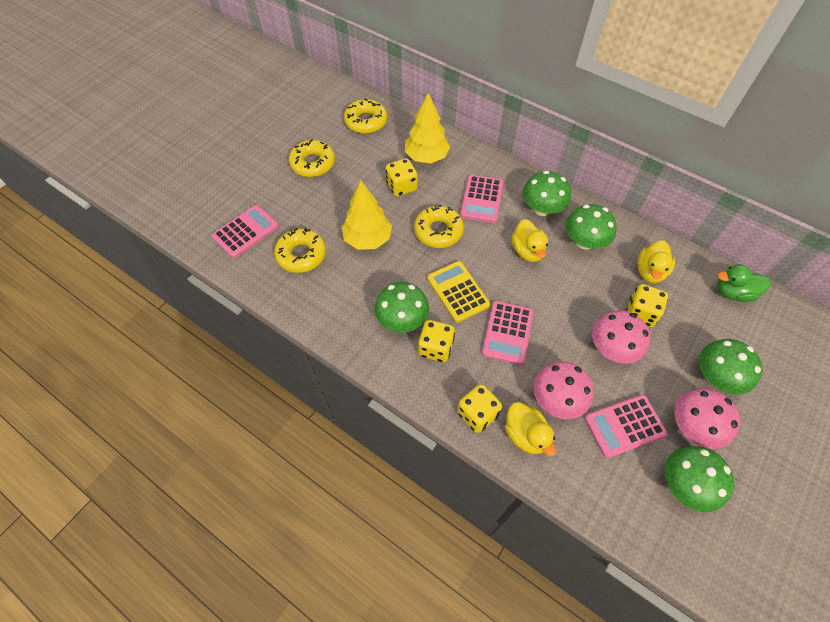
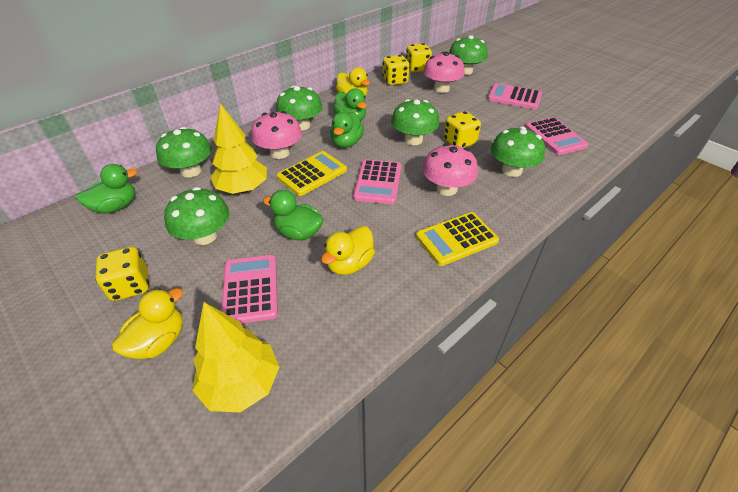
green duck: [717,264,771,302] = 1 -> [76,164,138,214] [263,190,324,240] [330,112,364,148] [333,88,367,121] = 4
green mushroom: [375,282,429,333] [522,171,571,216] [565,204,617,250] [665,446,734,512] [699,339,763,395] = 5 -> [156,127,212,178] [164,187,229,245] [276,86,322,131] [391,99,439,145] [449,35,488,75] [491,127,545,177] = 6
yellow calculator: [427,261,490,323] = 1 -> [277,151,347,196] [416,212,499,266] = 2
yellow donut: [274,228,326,273] [289,139,335,177] [344,98,387,134] [414,205,464,248] = 4 -> none = 0

